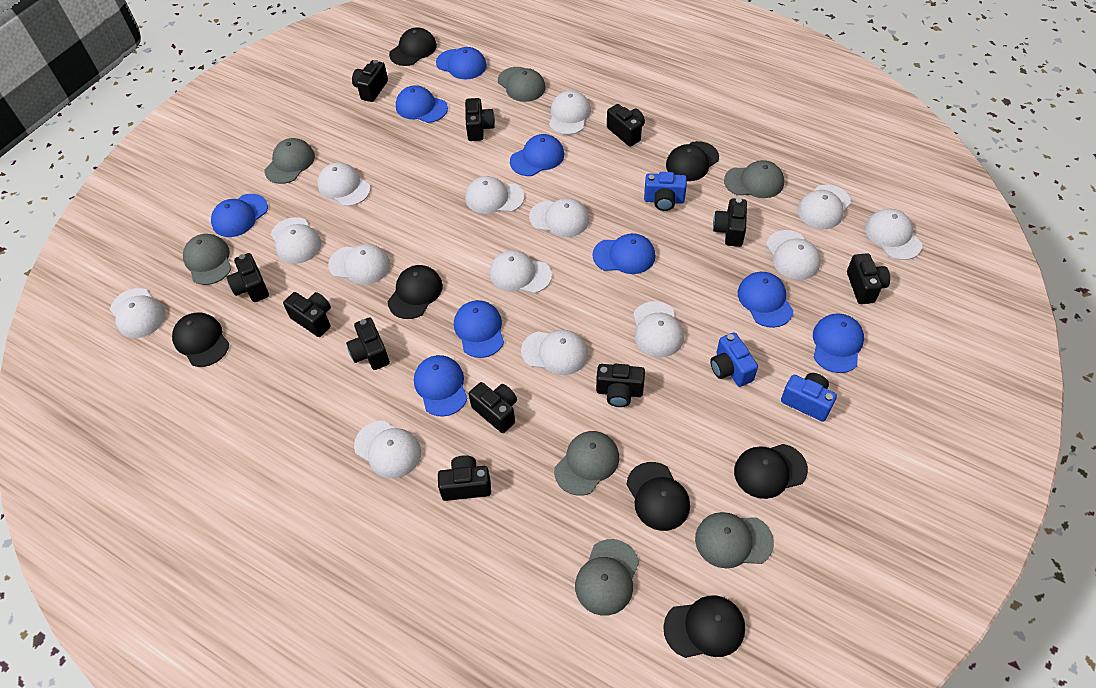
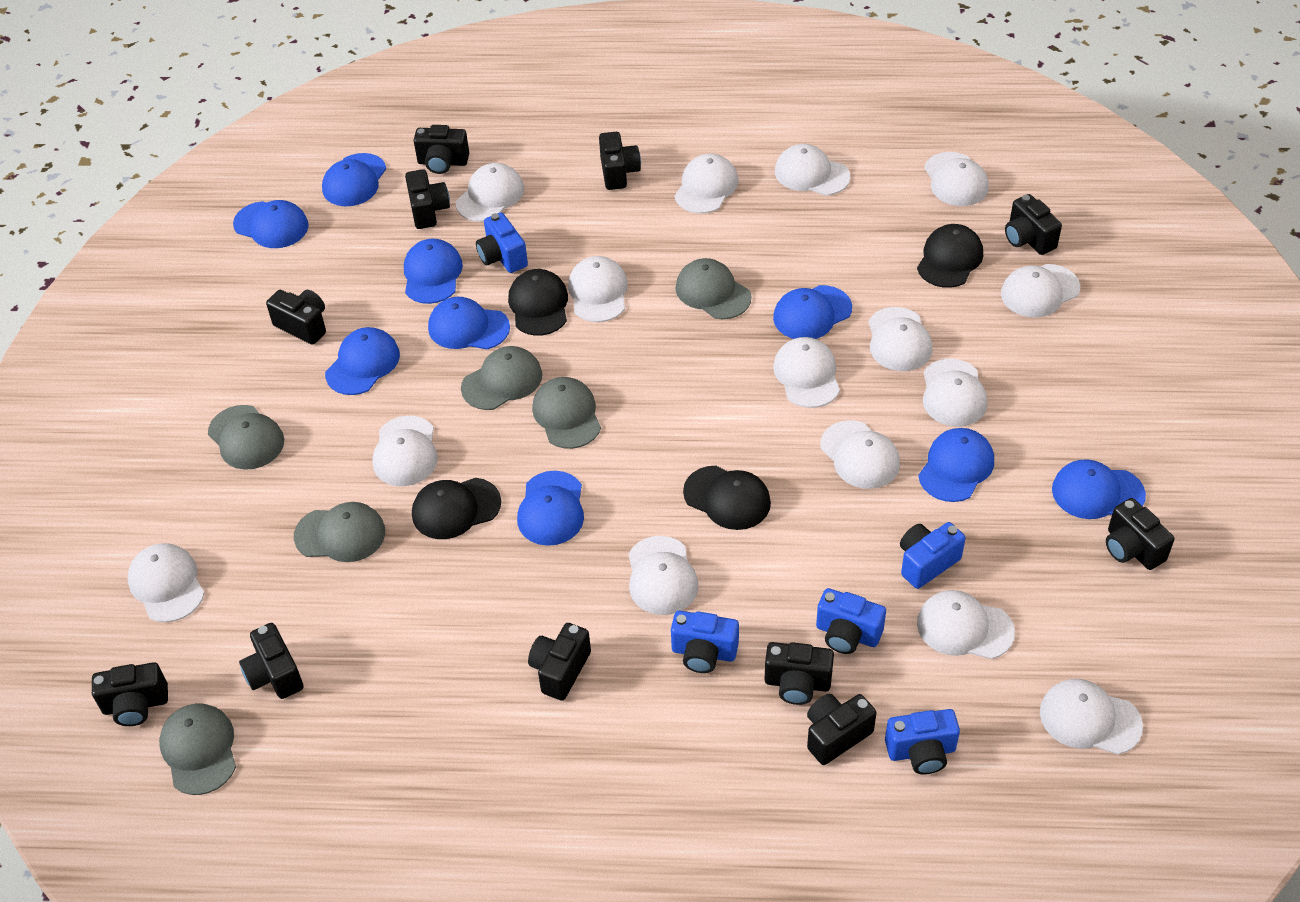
black cap: [172,312,229,367] [388,265,443,319] [389,28,437,66] [626,462,690,531] [663,595,745,658] [666,141,719,181] [734,444,808,499] = 7 -> [412,478,501,539] [508,269,568,336] [683,466,771,530] [917,224,983,288] = 4
blue camera: [644,172,687,211] [710,332,758,387] [781,373,837,422] = 3 -> [476,212,528,273] [671,611,739,673] [816,588,886,654] [885,709,960,775] [900,522,965,589] = 5
grey cap: [183,234,231,285] [264,138,315,184] [498,67,546,102] [554,431,619,496] [575,539,639,616] [695,512,774,569] [724,160,784,198] = 7 -> [159,704,236,795] [208,405,284,470] [294,502,385,562] [461,346,542,410] [532,377,601,449] [675,258,751,319] = 6
white cap: [110,288,165,338] [271,217,321,264] [317,162,371,206] [328,244,390,285] [354,421,421,479] [466,176,525,214] [490,250,552,293] [521,330,588,375] [529,198,589,237] [549,91,591,135] [633,301,684,357] [766,230,821,280] [797,185,851,229] [865,209,922,260] = 14 -> [127,543,204,623] [372,416,438,486] [456,163,524,222] [568,256,628,322] [628,536,698,615] [675,154,738,214] [773,337,840,408] [775,144,850,196] [820,420,900,489] [868,307,932,371] [917,590,1015,659] [923,358,987,427] [924,152,989,206] [1001,264,1080,318] [1040,679,1143,755] = 15

